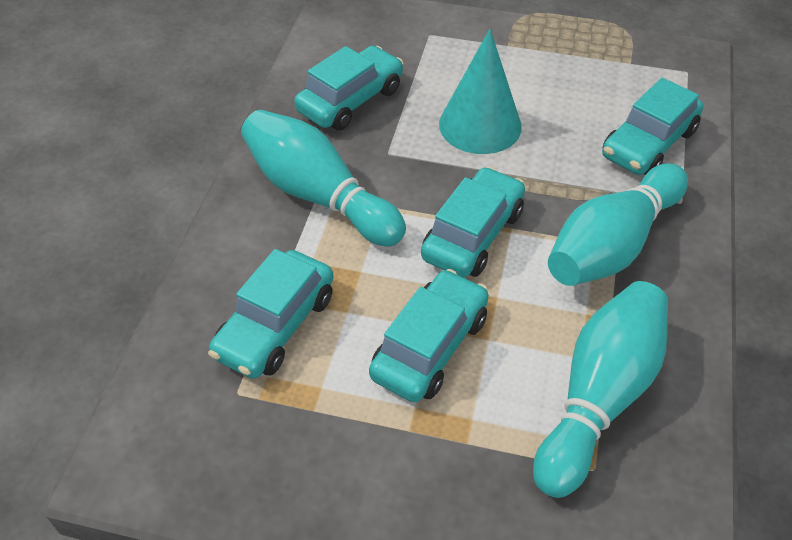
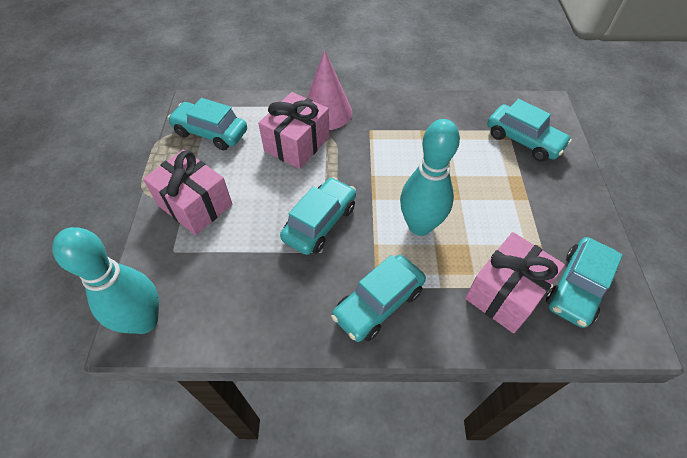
pink cone: none = 0 -> [307,50,352,130] = 1
pink gift: none = 0 -> [143,149,232,235] [258,92,330,169] [465,232,565,333] = 3
turquoise bowling pin: [241,110,406,246] [533,281,668,498] [548,163,688,286] = 3 -> [52,227,159,334] [400,119,460,236] = 2
turquoise cone: [439,29,522,154] = 1 -> none = 0

